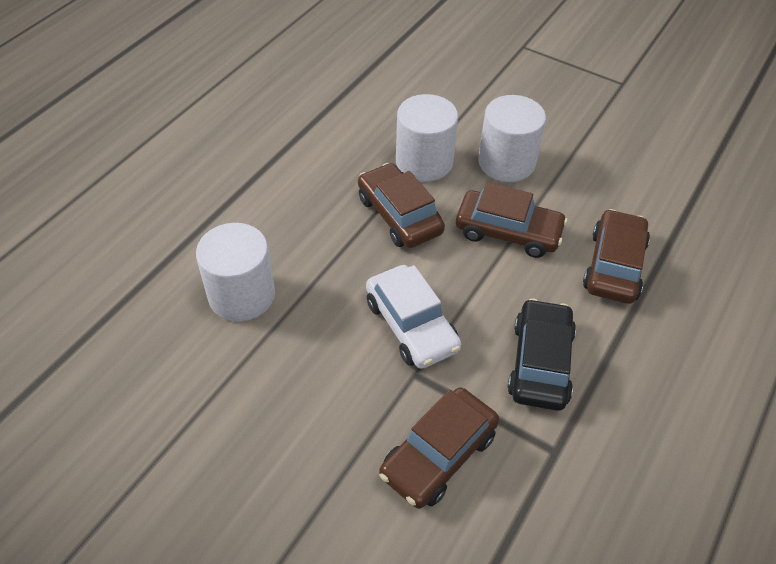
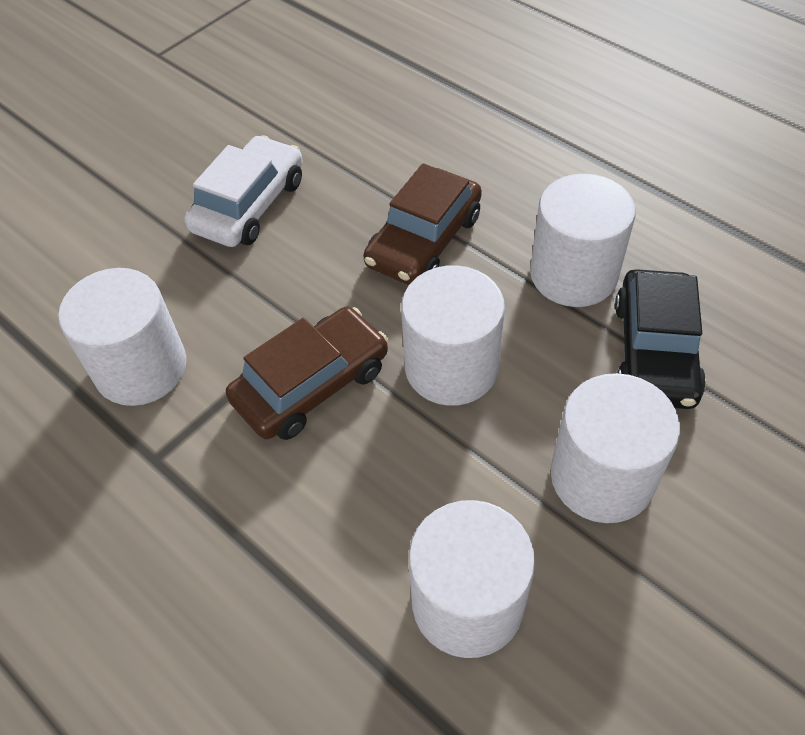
brown car: [358,163,445,248] [379,387,499,509] [456,182,567,258] [583,209,650,304] = 4 -> [226,307,388,440] [363,163,482,285] = 2
white cylinder: [196,223,275,322] [396,94,458,182] [478,95,546,182] = 3 -> [58,268,186,406] [401,265,505,406] [409,500,535,658] [530,173,636,307] [551,373,680,523] = 5

